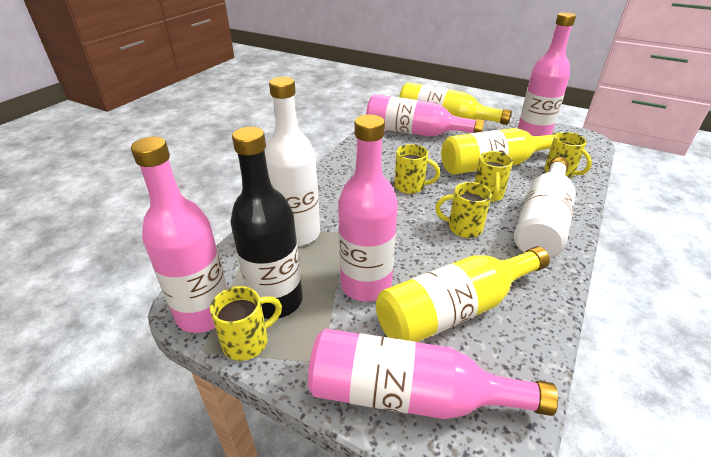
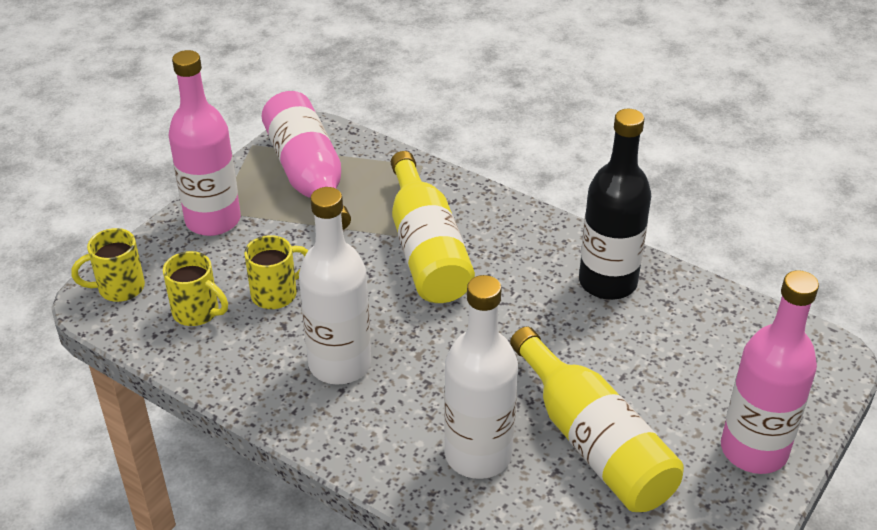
pink bottle: [131,137,227,333] [308,329,558,419] [338,114,398,302] [366,94,484,137] [517,12,576,136] = 5 -> [169,50,241,236] [262,91,351,230] [721,270,819,474] = 3
yellow bottle: [376,246,550,342] [399,82,512,125] [441,128,559,175] = 3 -> [391,151,475,303] [510,326,684,512] = 2
yellow mug: [210,286,282,361] [394,144,440,194] [435,182,492,238] [474,151,513,202] [544,132,592,178] = 5 -> [71,228,145,302] [163,251,228,326] [244,235,308,309] = 3

